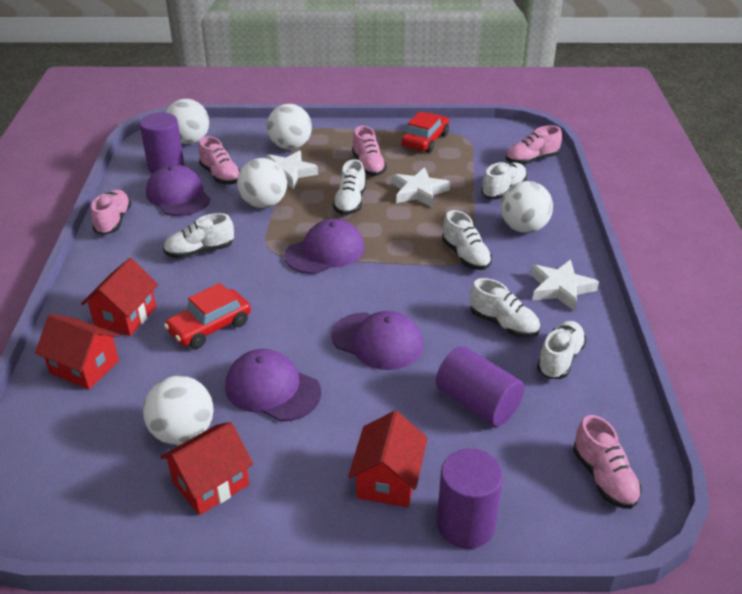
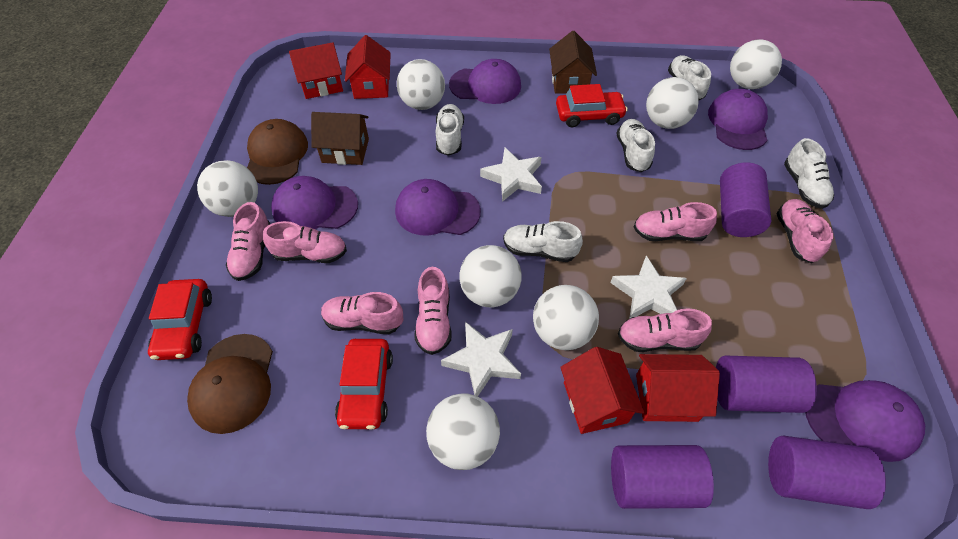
brown cap: none = 0 -> [187,334,273,434] [247,119,308,185] = 2
brown house: none = 0 -> [311,112,369,165] [549,31,597,94] = 2
pink shoe: [91,190,132,235] [198,136,240,185] [352,126,387,176] [506,125,562,165] [573,415,642,509] = 5 -> [226,202,270,281] [263,221,347,263] [321,292,403,334] [414,267,452,355] [618,308,712,352] [634,202,717,241] [777,199,833,263] = 7
purple cap: [146,164,210,216] [225,349,321,422] [284,219,365,274] [331,311,423,370] = 4 -> [271,176,358,229] [395,179,481,235] [449,59,521,104] [708,89,768,150] [805,380,925,462] = 5
purple cylinder: [140,112,184,174] [436,346,525,426] [437,449,503,549] = 3 -> [611,445,714,509] [716,356,817,413] [720,163,771,237] [768,436,886,509] = 4
red car: [164,283,251,349] [402,111,449,153] = 2 -> [148,279,212,360] [335,339,393,430] [556,84,628,127] = 3
white ball: [143,376,214,445] [165,99,209,144] [237,158,287,208] [267,104,312,150] [501,181,553,233] = 5 -> [197,160,258,217] [397,59,445,110] [426,393,500,470] [460,245,522,308] [533,285,599,350] [646,77,699,129] [730,39,782,89] = 7
white shoe: [163,213,234,259] [333,159,366,215] [442,210,492,270] [470,278,540,338] [481,162,527,199] [537,321,587,379] = 6 -> [436,104,464,156] [503,221,583,262] [617,119,655,172] [668,55,711,100] [784,138,834,209] = 5

